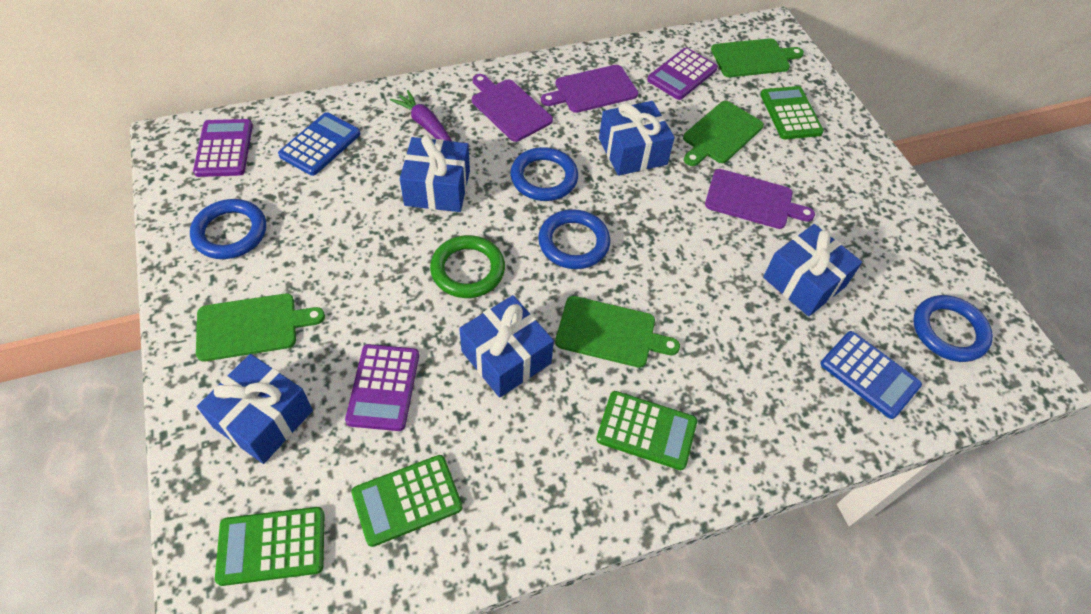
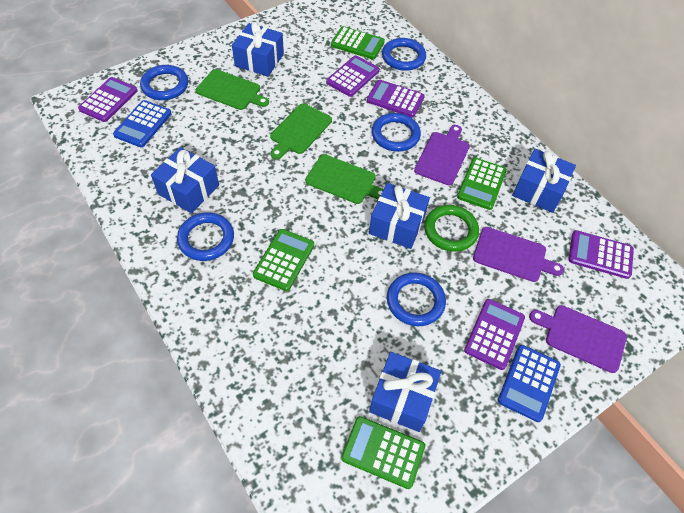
blue ring: [190,199,266,259] [510,147,578,201] [538,209,610,269] [913,295,993,362] = 4 -> [140,65,188,100] [177,212,234,261] [372,113,421,152] [382,38,426,71] [387,272,446,326] = 5
green cutting board: [196,294,325,361] [555,296,680,368] [683,101,764,166] [711,38,804,77] = 4 -> [196,69,269,110] [270,103,332,159] [305,154,384,204] = 3
purple calculator: [193,119,253,177] [345,344,419,431] [647,48,718,100] = 3 -> [78,77,138,122] [326,55,379,97] [367,80,425,117] [464,299,525,370] [568,230,634,279] = 5
purple carrot: [390,90,452,141] = 1 -> none = 0

